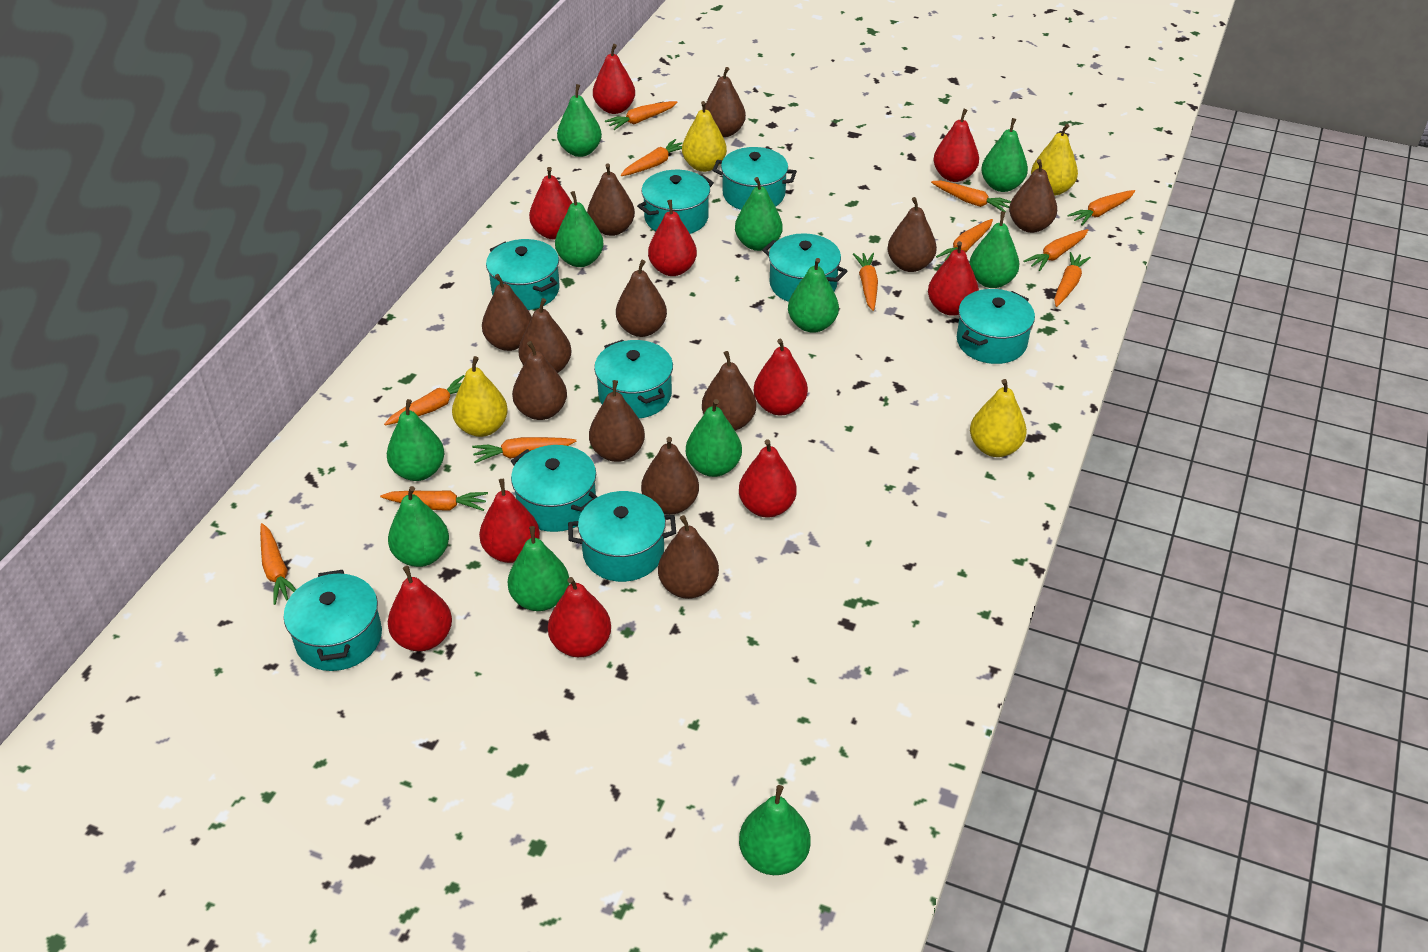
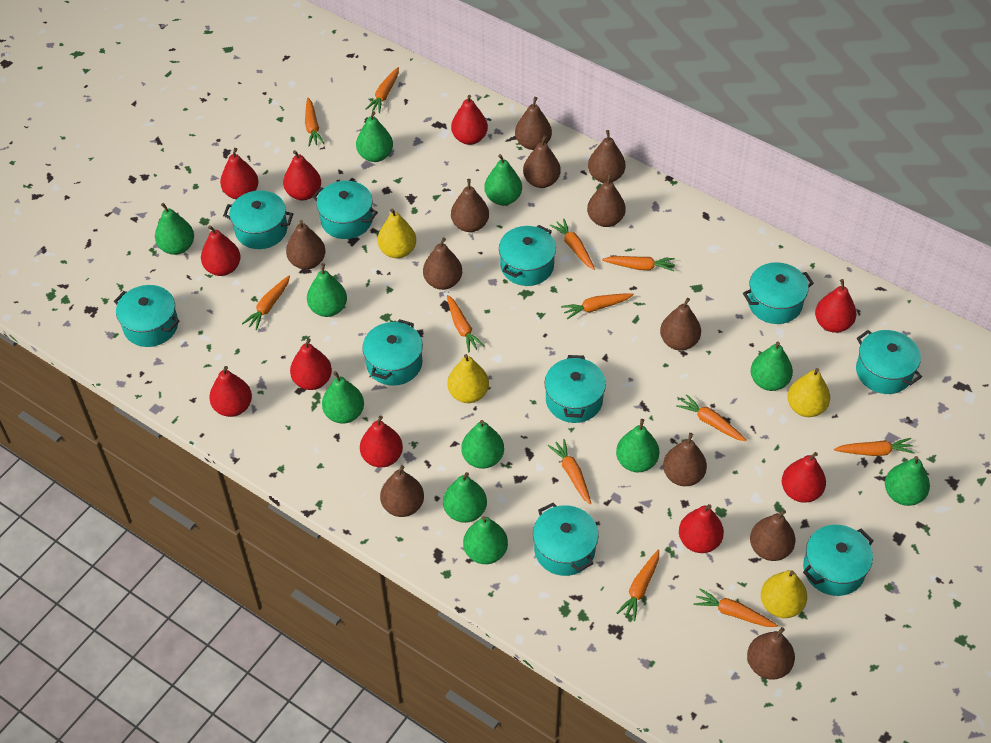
turquoise pot: [284,570,382,671] [486,239,560,310] [511,445,597,532] [568,491,676,582] [594,340,673,418] [637,170,714,234] [712,147,797,210] [762,233,847,302] [957,289,1035,364] = 9 -> [114,285,179,347] [223,190,293,249] [312,181,378,239] [362,319,423,386] [499,225,556,286] [533,503,598,576] [545,355,606,423] [743,262,814,324] [803,525,874,596] [856,330,922,394] = 10

